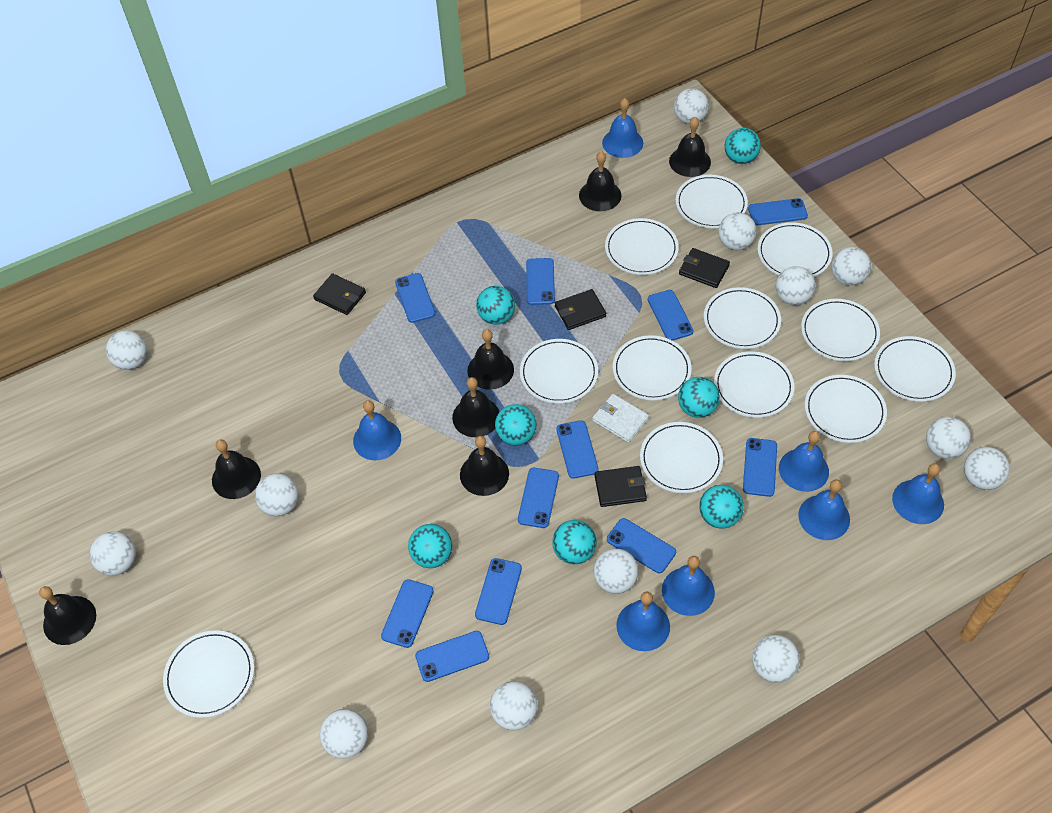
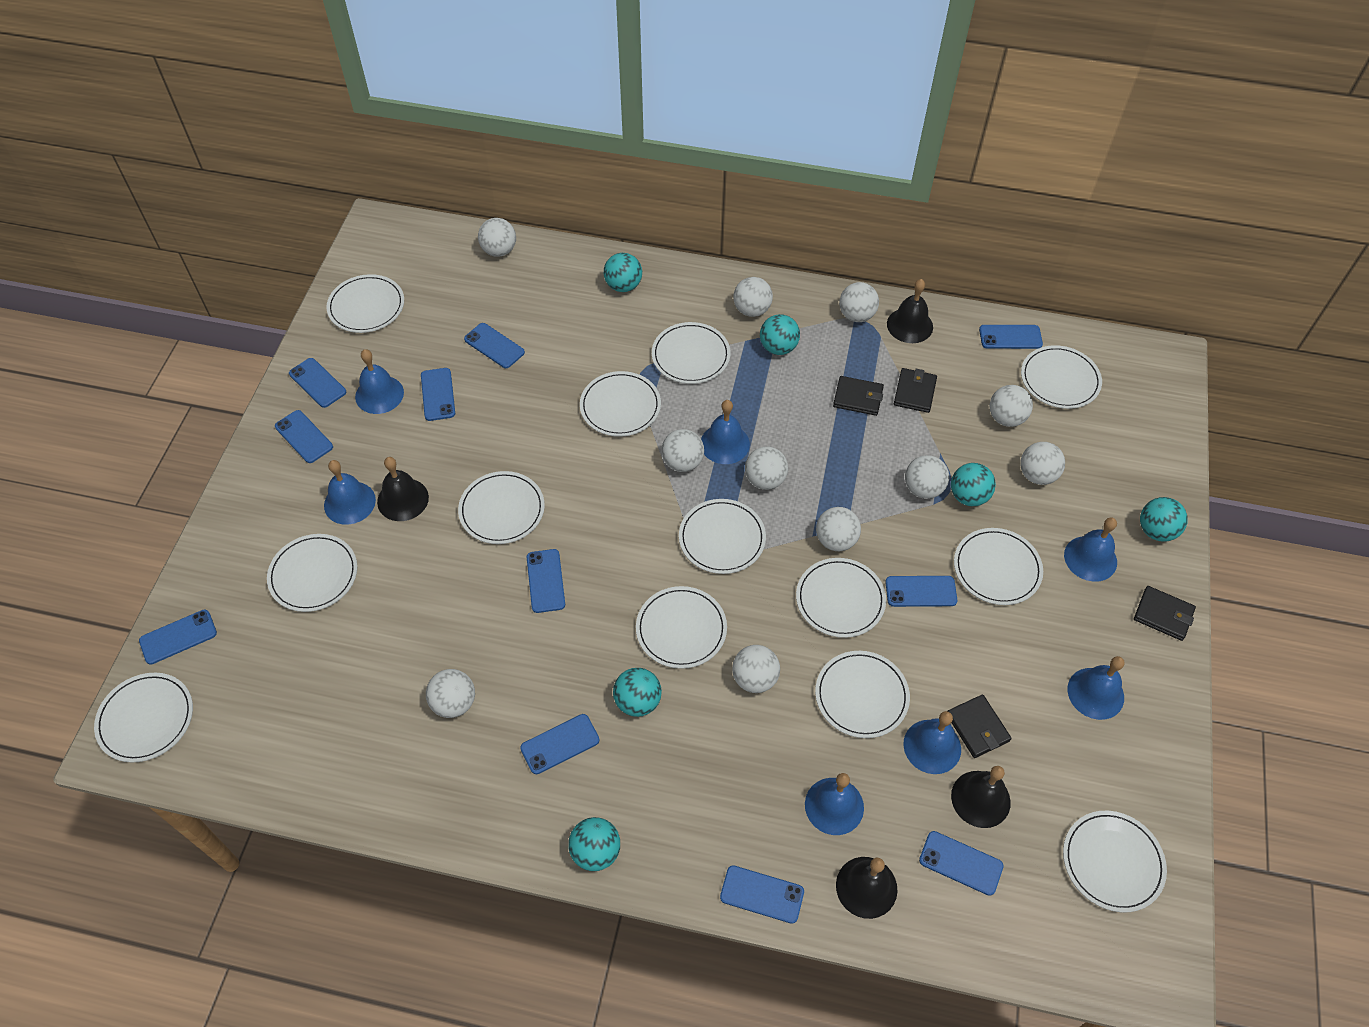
black bell: [39,586,96,645] [212,439,261,499] [452,377,499,437] [460,436,509,496] [467,329,514,390] [579,151,621,211] [669,117,711,177] = 7 -> [377,457,429,521] [836,857,897,919] [887,279,933,343] [951,766,1011,828] = 4
turquoise ball: [408,524,452,568] [476,286,515,325] [495,404,536,446] [552,520,597,564] [678,377,720,418] [699,485,744,529] [725,128,761,164] = 7 -> [568,817,620,871] [604,253,642,292] [613,668,662,717] [760,314,800,355] [951,463,996,506] [1140,497,1188,542] = 6
white ball: [90,531,136,576] [106,330,147,370] [255,473,299,516] [320,709,369,759] [490,681,538,730] [594,548,639,594] [674,88,709,124] [718,212,757,250] [752,635,800,683] [776,266,815,305] [831,247,871,286] [926,417,971,459] [964,447,1010,490] = 13 -> [426,669,475,718] [478,218,516,257] [661,429,704,472] [732,645,780,693] [733,277,773,317] [745,446,788,490] [816,507,861,551] [839,282,879,322] [905,455,949,499] [990,385,1033,427] [1020,442,1065,485] = 11
white plate: [163,630,254,718] [520,339,598,404] [605,218,679,275] [613,335,692,401] [640,422,723,493] [676,175,748,228] [704,287,781,349] [714,351,794,418] [757,222,832,277] [801,299,880,361] [805,375,887,443] [874,336,956,402] = 12 -> [94,673,193,763] [267,534,357,612] [326,274,404,333] [458,471,545,544] [580,371,661,437] [636,586,727,669] [652,322,731,384] [679,499,766,574] [796,558,886,638] [815,651,910,738] [954,528,1043,605] [1021,345,1102,409] [1063,811,1167,912] = 13
white wallet: [592,394,649,443] = 1 -> none = 0

